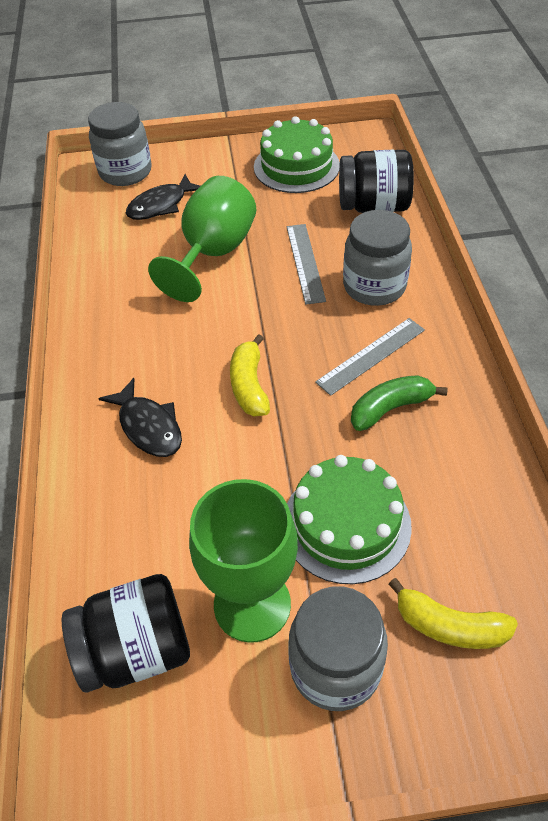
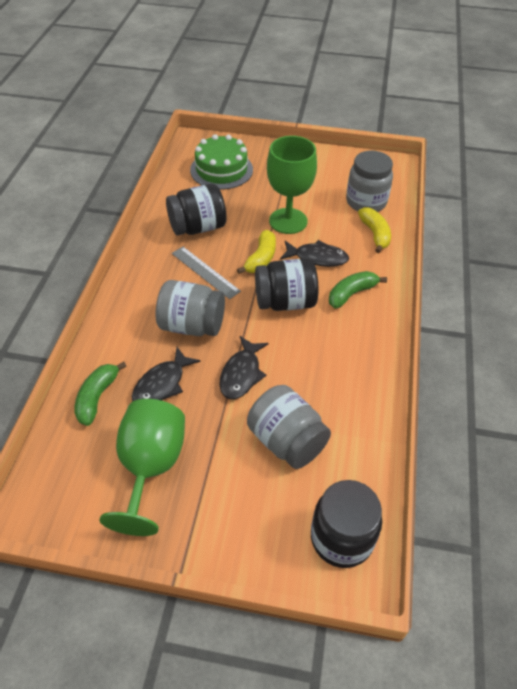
black fish: [98,378,182,457] [126,174,200,220] = 2 -> [132,347,201,402] [219,336,268,399] [280,240,349,267] = 3
black jar: [62,574,190,693] [339,150,414,213] = 2 -> [166,184,227,236] [255,259,318,311] [311,480,382,568] = 3
green banana: [351,375,448,431] = 1 -> [74,362,127,426] [329,271,387,308] = 2
green cake: [254,116,340,193] [287,455,412,584] = 2 -> [190,134,253,189] = 1
grey ruler: [287,224,326,305] [315,318,425,396] = 2 -> [172,247,241,299] = 1

